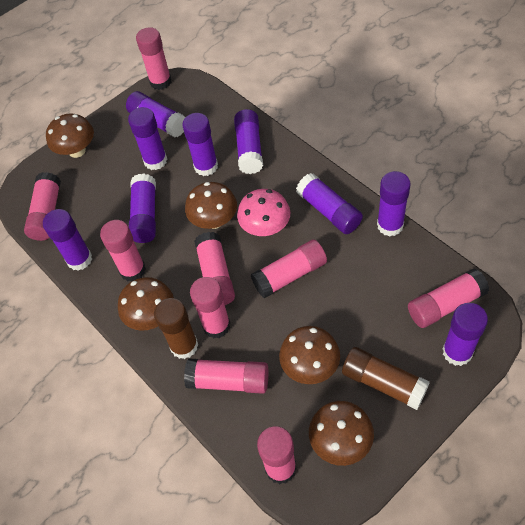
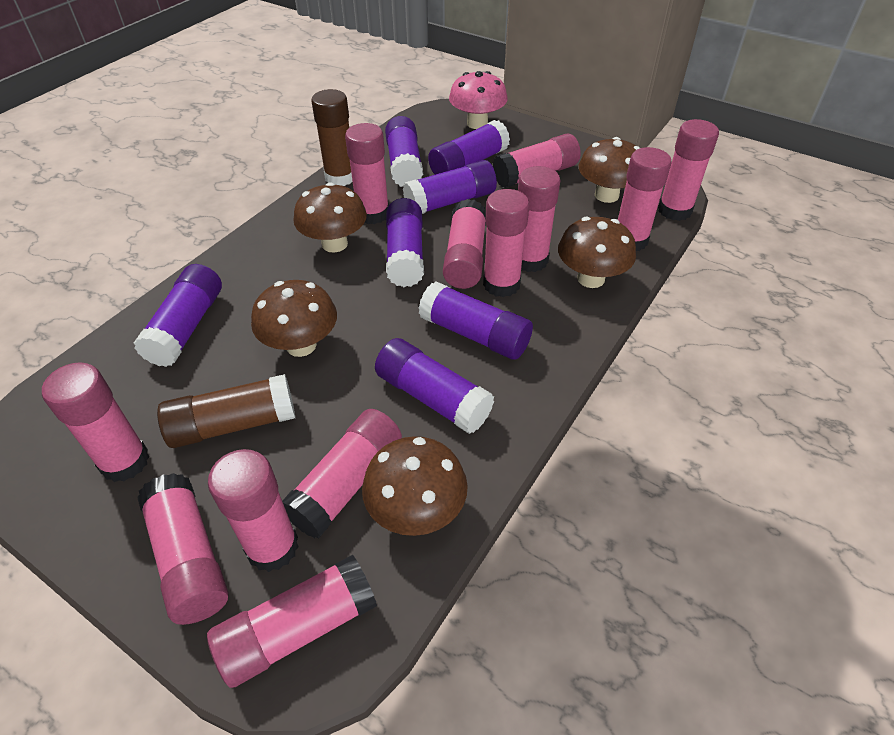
pink glue stick: [24,172,61,241] [100,220,146,281] [136,27,172,90] [184,358,268,394] [190,277,230,339] [194,232,235,305] [251,239,327,298] [257,426,297,484] [408,268,489,328] = 9 -> [42,362,150,482] [137,473,228,625] [207,555,377,688] [208,449,299,572] [282,409,402,538] [345,123,389,224] [443,199,486,289] [483,189,530,297] [492,134,581,188] [518,166,560,272] [618,147,671,251] [658,119,719,221] = 12
purple glue stick: [43,209,92,271] [126,91,185,137] [128,107,167,170] [129,173,156,243] [182,113,218,176] [234,109,263,174] [296,173,363,234] [377,171,411,237] [443,303,488,366] = 9 -> [134,264,222,367] [375,338,494,434] [385,116,424,187] [386,198,424,287] [403,160,497,214] [419,281,533,360] [428,120,510,175] = 7

